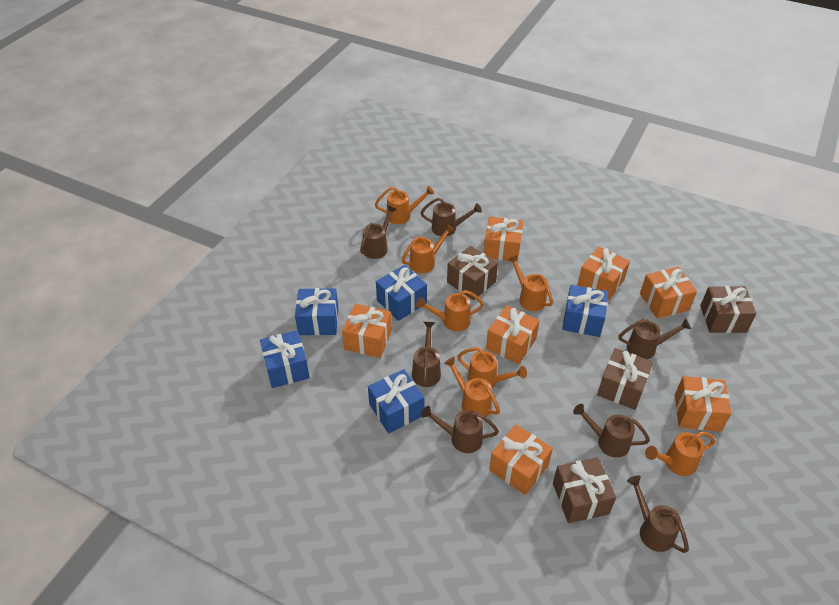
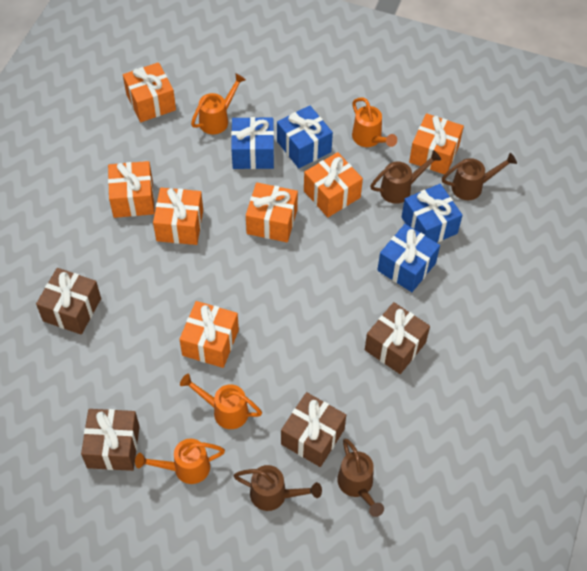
blue gift: [260,330,310,388] [295,288,338,335] [368,369,424,433] [376,265,427,321] [562,285,608,337] = 5 -> [231,117,274,169] [277,105,333,168] [377,224,440,292] [402,184,462,243] = 4
brown watering can: [360,205,397,259] [412,322,441,387] [420,198,482,236] [421,406,499,453] [573,404,650,458] [619,319,691,359] [627,475,689,553] = 7 -> [233,465,322,511] [337,439,384,517] [370,150,441,204] [442,153,517,200] = 4
orange watering can: [375,186,434,224] [401,224,455,273] [416,290,484,331] [444,357,500,417] [457,347,527,388] [508,255,553,311] [645,431,715,476] = 7 -> [135,439,225,484] [180,374,262,429] [191,73,246,134] [352,98,397,147] = 4

